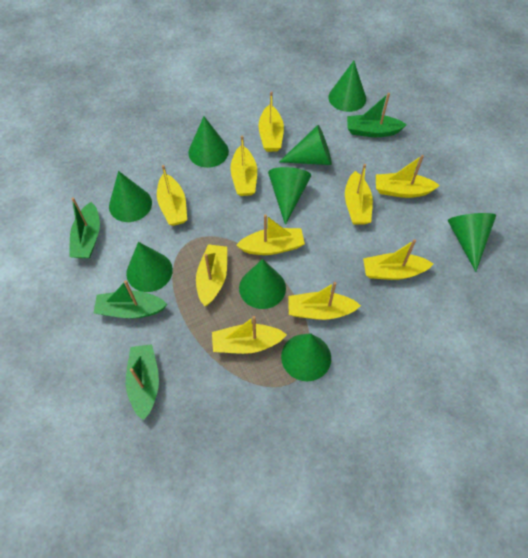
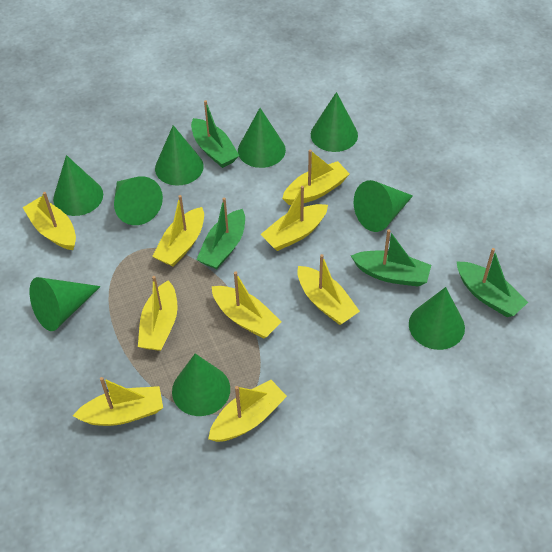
yellow boat: [157,165,187,226] [196,244,227,306] [212,316,287,354] [231,135,257,196] [236,214,305,255] [258,92,284,152] [288,282,361,320] [345,164,373,225] [363,239,433,280] [376,155,440,198] = 10 -> [22,192,76,250] [73,377,163,426] [138,276,178,351] [152,195,204,267] [208,380,287,442] [212,272,281,339] [260,186,328,251] [282,150,350,205] [297,254,360,325] = 9

